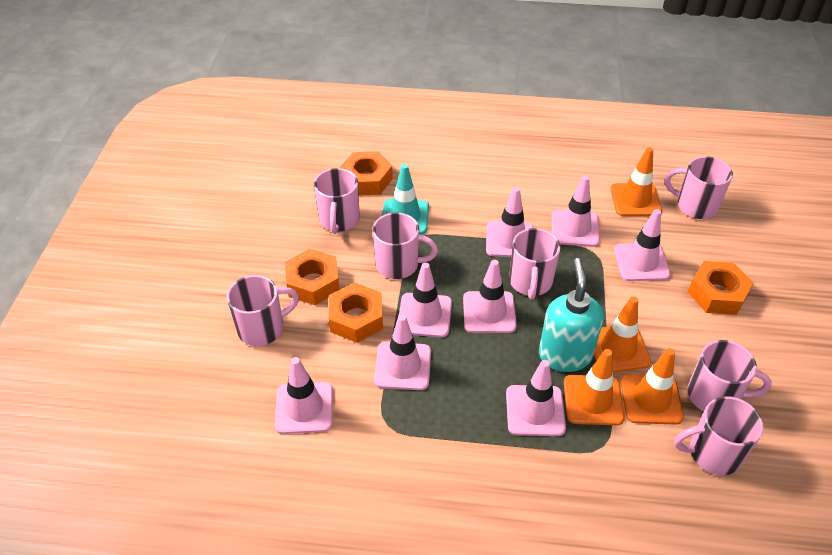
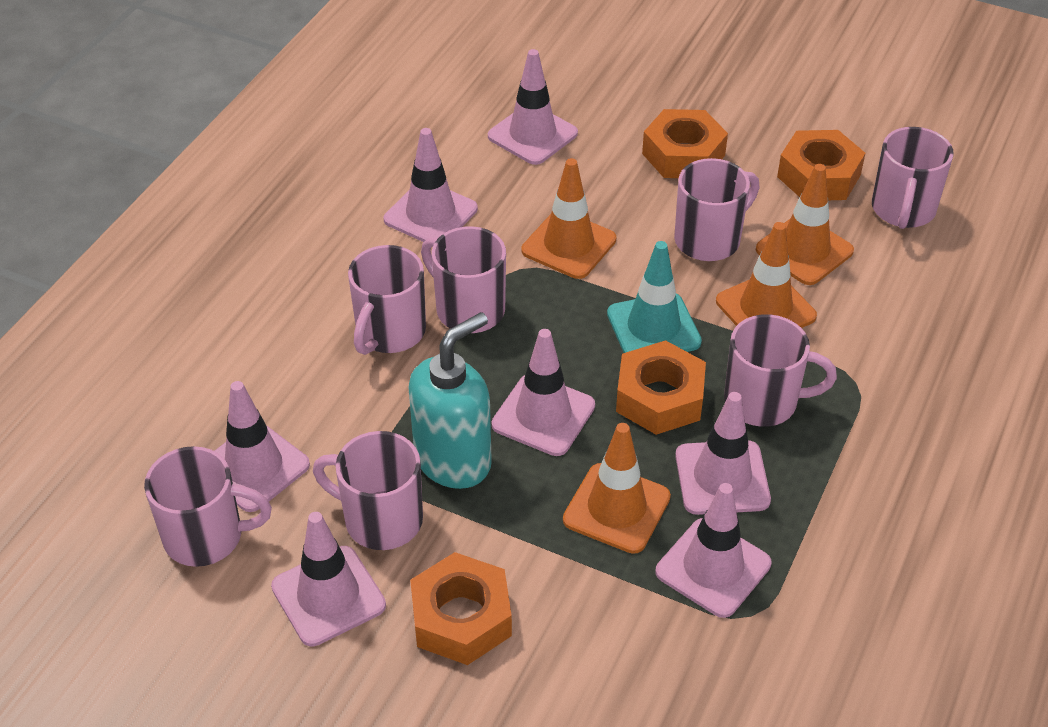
pink traffic cone: [275,357,333,434] [374,314,431,390] [399,263,452,337] [463,260,517,333] [486,187,534,257] [506,360,566,436] [551,175,600,247] [614,209,671,281] = 8 -> [215,381,310,512] [271,512,386,646] [384,128,478,242] [488,49,578,165] [492,329,595,456] [655,483,771,618] [675,392,771,515] = 7

